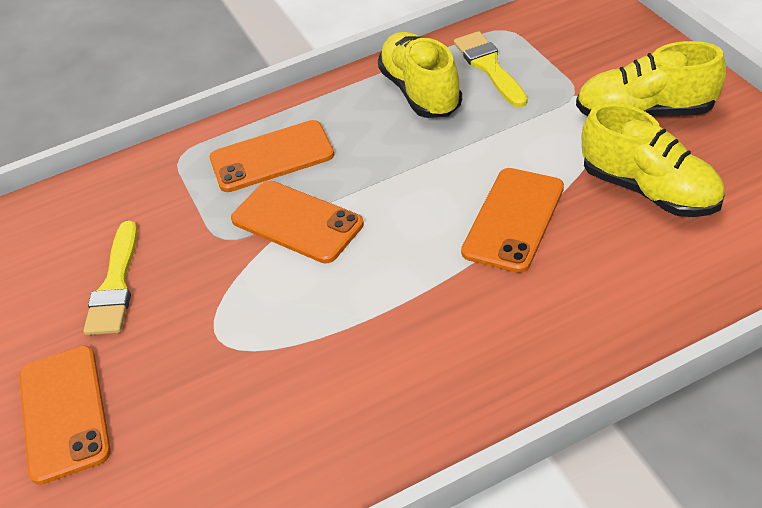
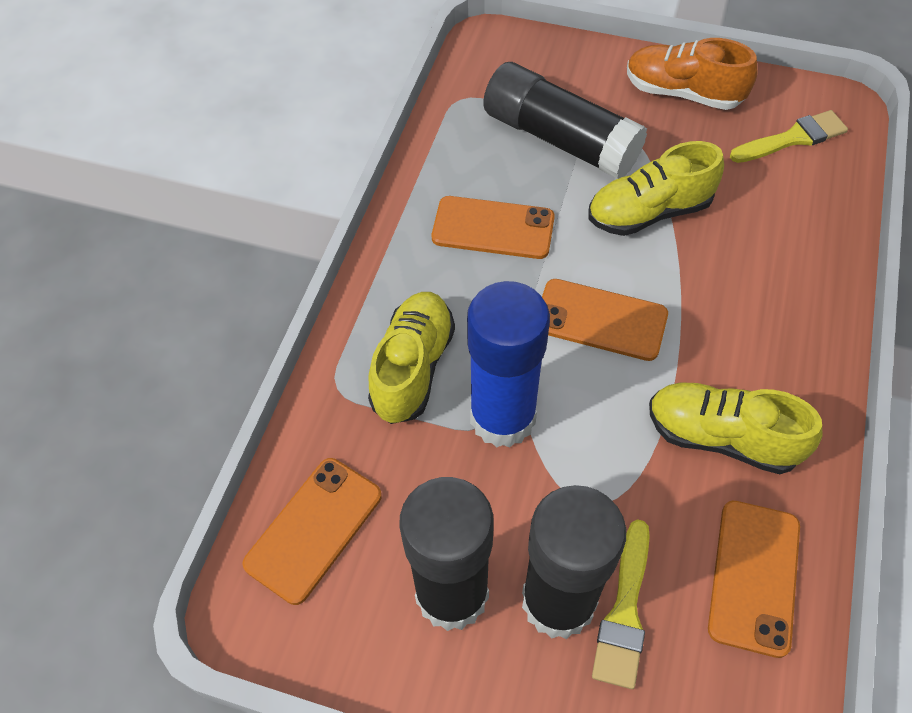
black glue stick: none = 0 -> [399,477,494,631] [483,62,647,179] [522,485,626,639] = 3
blue glue stick: none = 0 -> [467,281,550,448] = 1
orange shoe: none = 0 -> [627,38,757,110] = 1

